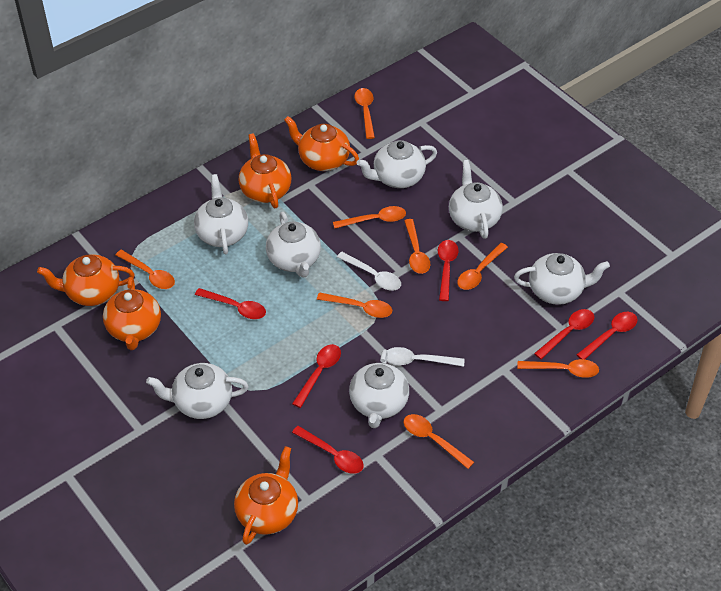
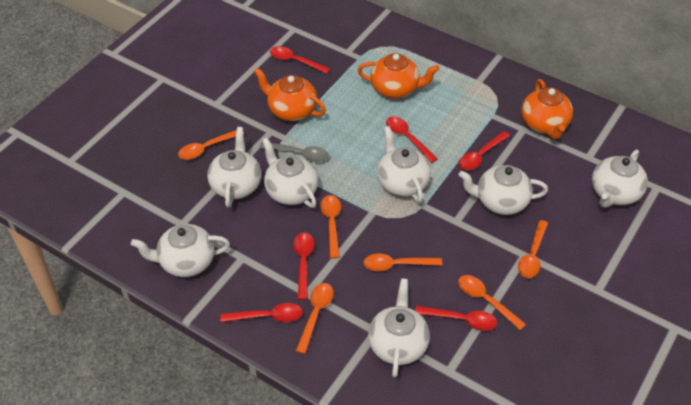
grey spoon: none = 0 -> [259,142,329,162] = 1
orange spoon: [115,250,175,289] [317,292,392,318] [333,206,406,229] [355,88,375,139] [404,219,430,274] [404,414,474,469] [457,243,508,290] [517,359,599,378] = 8 -> [178,130,244,160] [296,283,334,354] [320,195,341,259] [364,253,442,271] [458,275,526,330] [518,220,548,278] = 6
orange teapot: [37,254,135,306] [103,277,161,350] [234,446,298,545] [239,133,291,208] [284,116,359,171] = 5 -> [254,68,326,121] [357,53,440,99] [521,79,573,139] = 3
white spoon: [337,252,401,291] [387,347,464,367] = 2 -> none = 0

